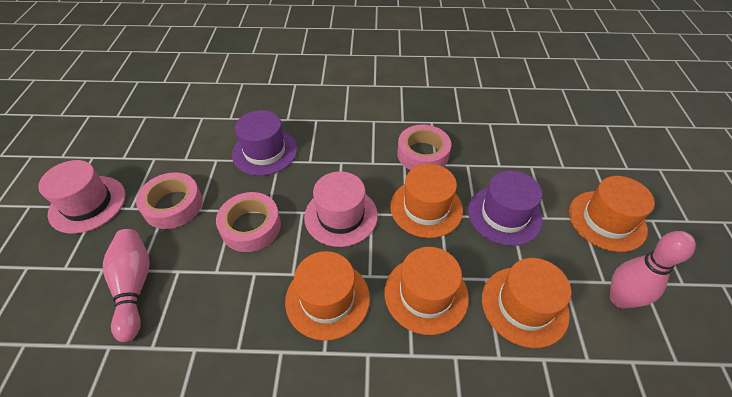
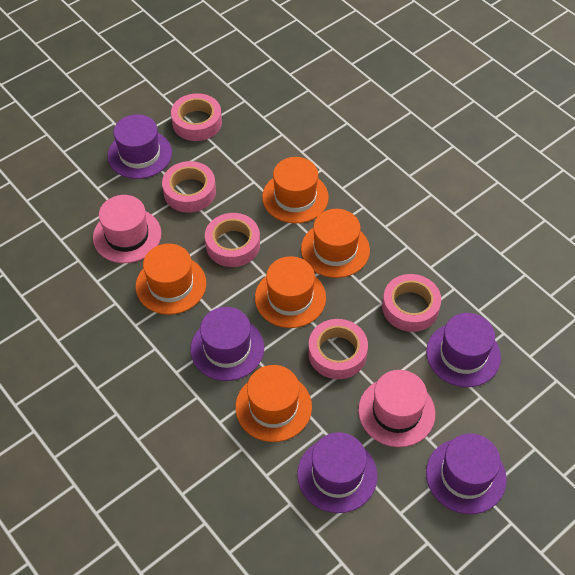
pink bowling pin: [103,229,150,342] [610,231,696,309] = 2 -> none = 0
pink tape: [136,172,203,229] [216,192,281,252] [397,125,451,170] = 3 -> [162,161,216,213] [171,93,222,141] [205,213,260,267] [308,319,368,379] [382,274,441,332] = 5
purple hat: [232,110,297,176] [468,170,543,246] = 2 -> [108,114,172,179] [190,307,264,381] [297,432,377,513] [426,313,501,387] [426,434,507,514] = 5

